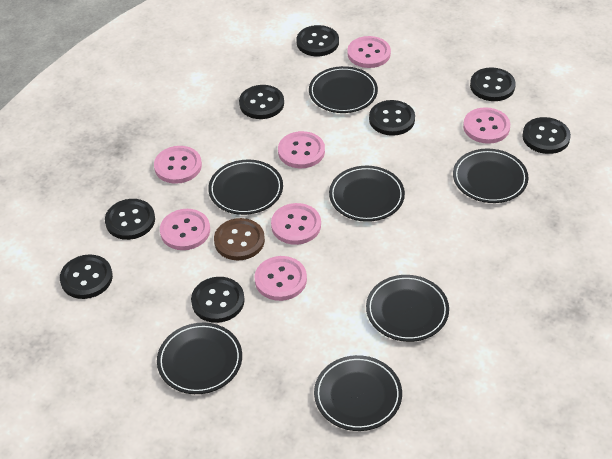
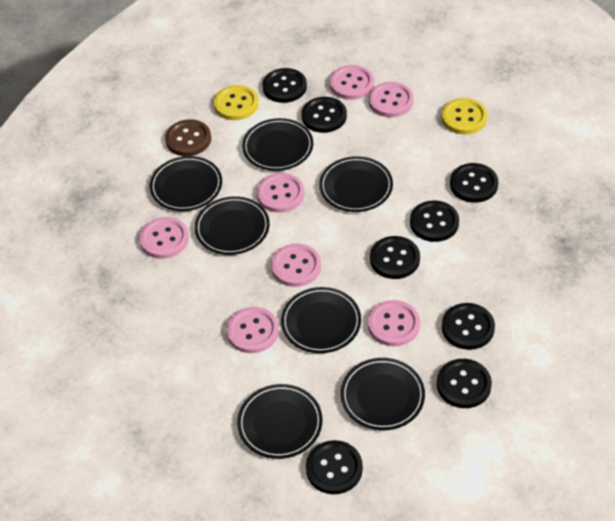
yellow button: none = 0 -> [214,85,259,120] [441,98,488,134] = 2

